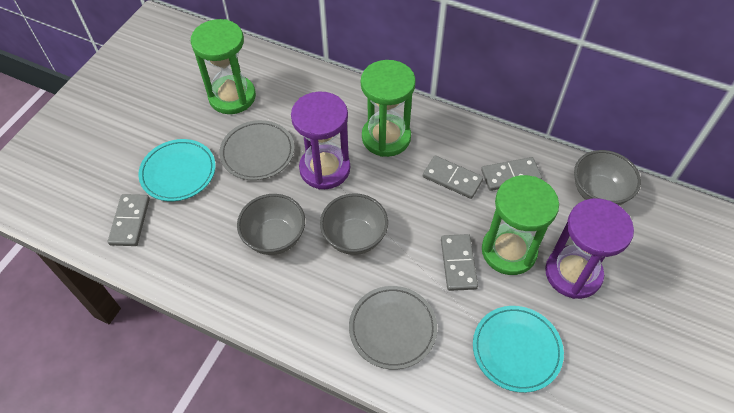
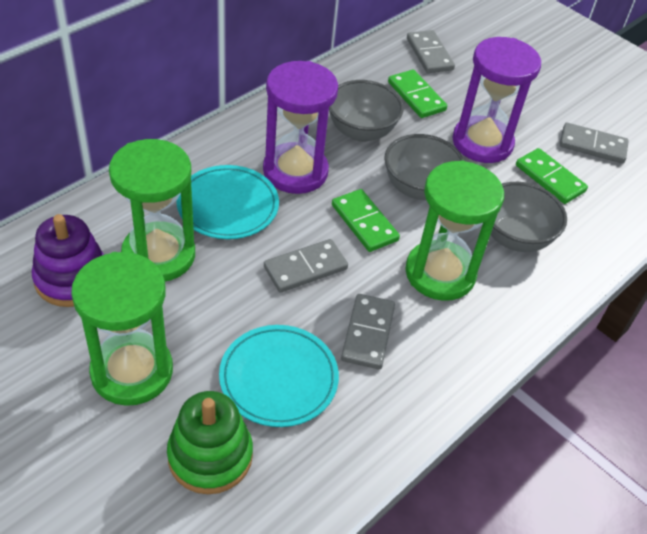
green domino: none = 0 -> [332,189,400,252] [388,70,447,118] [516,148,588,204] = 3
green stacking toy: none = 0 -> [167,391,253,494] = 1
grey plate: [219,120,294,180] [349,286,437,369] = 2 -> none = 0
purple stacking toy: none = 0 -> [31,214,104,307] = 1

